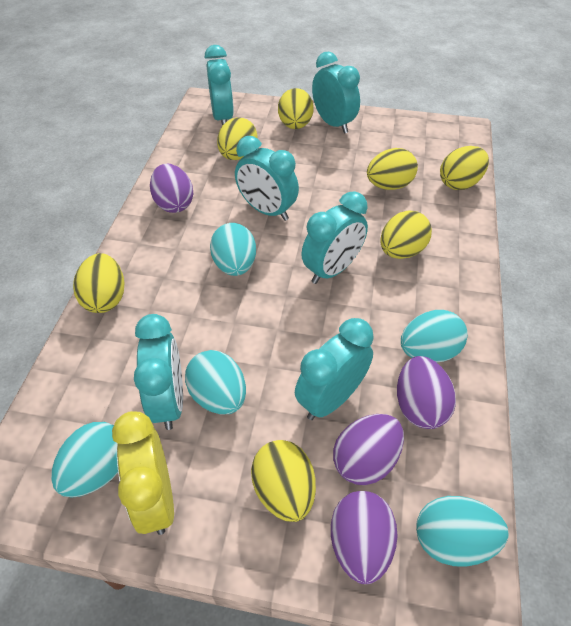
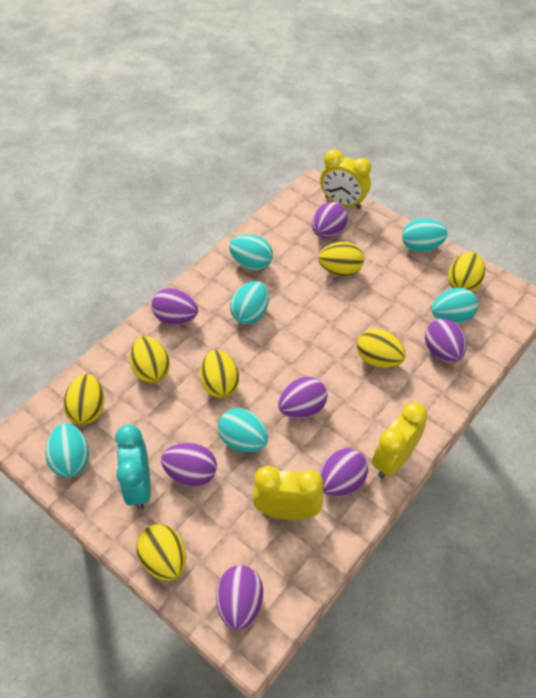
purple egg: [150,164,193,213] [331,491,398,584] [333,414,404,485] [397,356,456,429] = 4 -> [152,288,198,325] [161,443,217,487] [216,565,263,630] [278,377,327,419] [312,202,348,238] [320,448,368,497] [425,318,467,362] = 7
turquoise clock: [134,314,183,430] [205,45,234,126] [235,136,299,221] [295,318,374,420] [302,191,368,284] [312,51,360,134] = 6 -> [115,425,151,510] = 1
turquoise egg: [51,422,118,498] [185,350,246,414] [210,223,256,276] [401,310,468,362] [416,496,509,567] = 5 -> [45,423,89,477] [218,408,268,452] [229,235,273,270] [230,281,269,325] [402,218,447,252] [432,288,478,324] = 6
yellow clock: [112,411,174,535] = 1 -> [253,466,323,520] [320,149,371,209] [372,402,428,478] = 3

